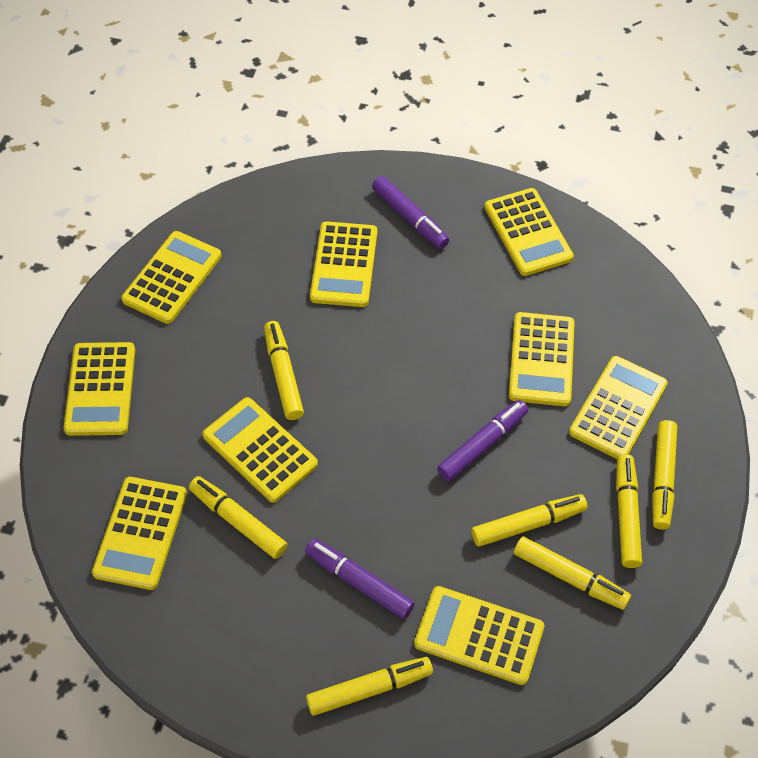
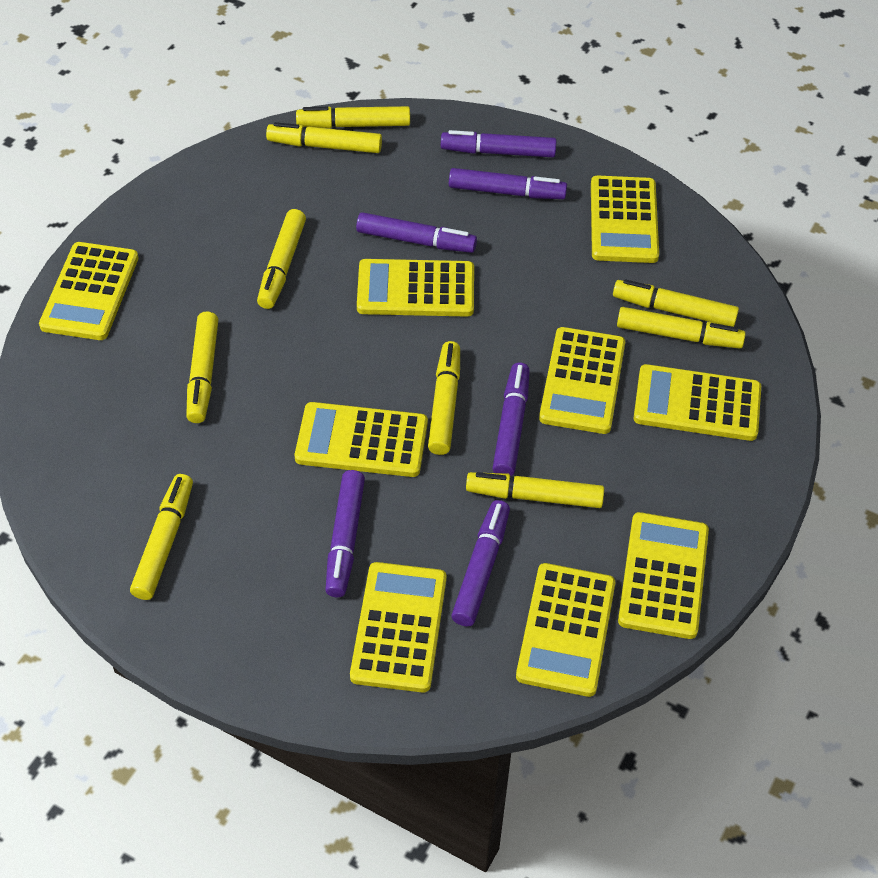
purple marker: [305,539,415,619] [372,176,449,249] [437,400,528,481] = 3 -> [325,470,365,597] [356,212,477,253] [441,130,557,157] [449,168,567,199] [451,500,510,626] [493,363,530,476] = 6
yellow marker: [189,476,288,559] [264,321,304,420] [306,657,433,716] [471,494,588,547] [514,536,631,610] [616,454,642,568] [652,420,677,530] = 7 -> [130,474,193,600] [186,311,219,423] [257,209,306,309] [266,122,382,153] [296,106,410,128] [428,341,460,455] [466,472,604,508] [613,279,739,327] [617,307,746,349] = 9

